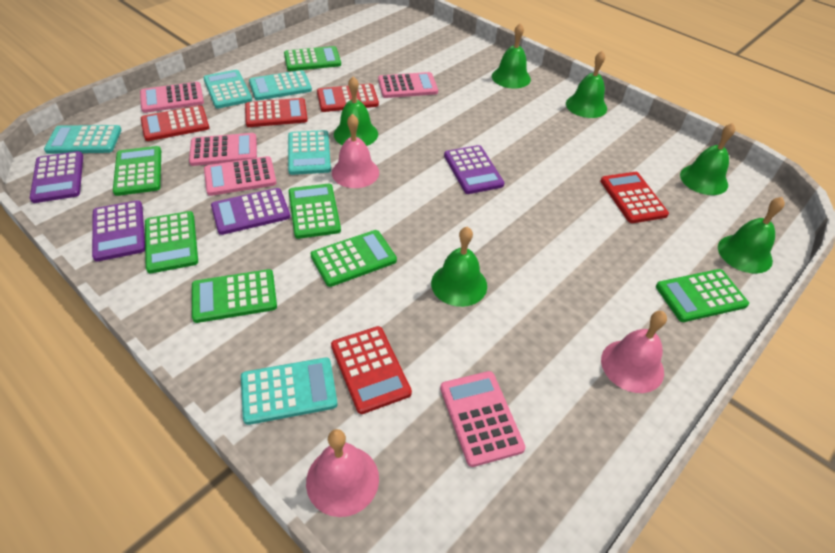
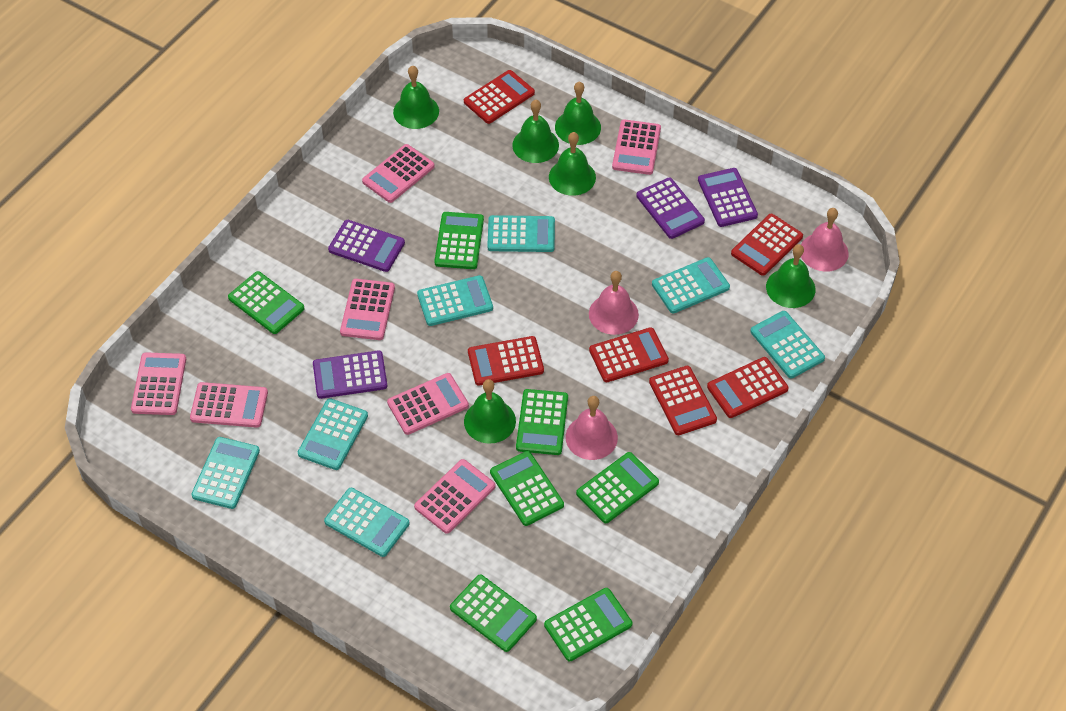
pink calculator: [140,82,204,113] [189,133,257,166] [204,156,277,196] [378,72,438,98] [440,371,525,467] = 5 -> [131,352,186,415] [190,382,268,428] [340,279,395,340] [362,144,435,203] [387,373,469,435] [414,459,496,534] [612,119,661,175] = 7
red calculator: [141,105,209,141] [245,98,308,127] [317,84,379,112] [331,326,412,414] [600,172,669,223] = 5 -> [464,70,535,124] [468,336,544,386] [589,327,669,382] [649,366,717,435] [707,357,789,418] [731,214,803,276] = 6
turquoise calculator: [44,125,122,154] [203,70,252,109] [241,357,338,425] [249,70,312,100] [288,130,331,175] = 5 -> [191,437,260,509] [298,398,368,470] [324,488,410,557] [417,275,493,326] [487,215,555,252] [652,257,730,314] [750,311,825,378] = 7

